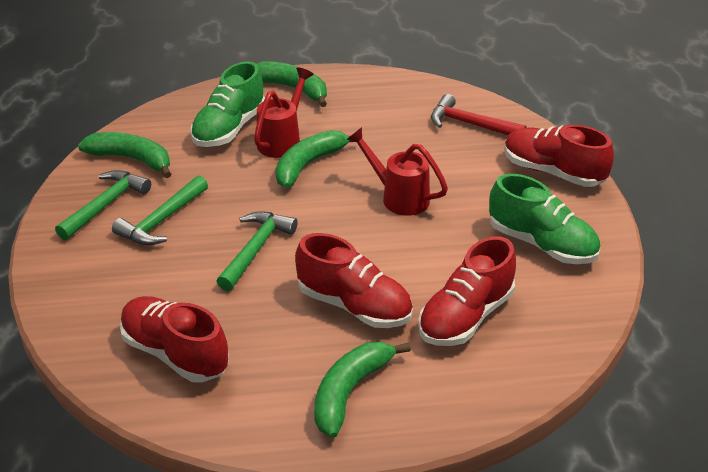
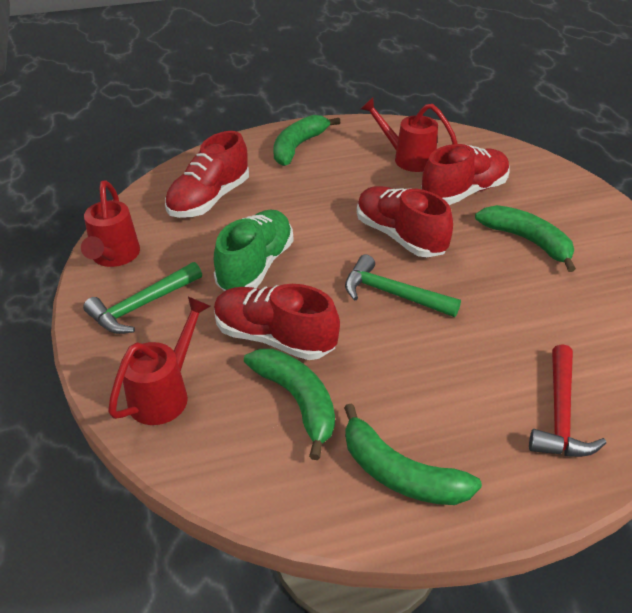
green hammer: [55,170,151,240] [112,176,208,245] [216,211,298,291] = 3 -> [83,262,202,334] [345,255,461,317] = 2
green shoe: [190,61,265,147] [489,174,600,264] = 2 -> [214,210,293,291] = 1
red watering can: [254,68,314,158] [346,127,448,216] = 2 -> [81,180,140,267] [108,297,211,425] [361,97,457,172] = 3

